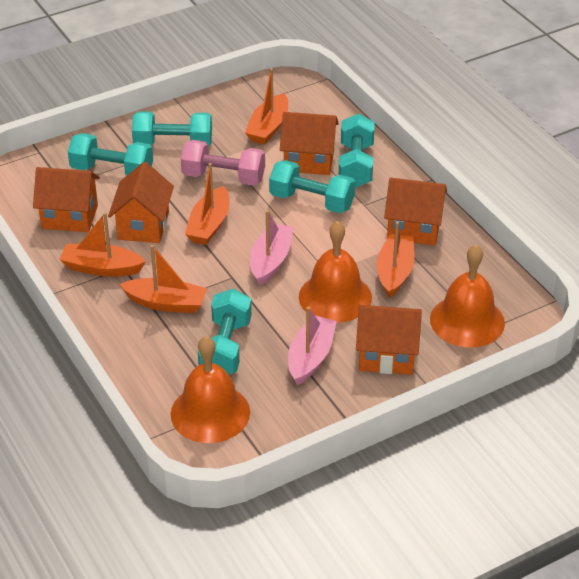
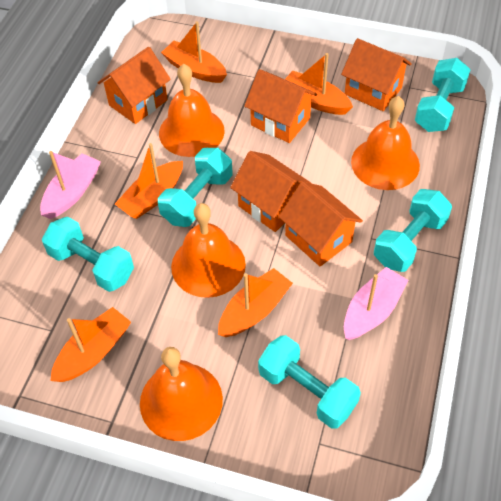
orange bell: [171,336,250,443] [299,221,372,323] [430,245,505,347] = 3 -> [140,347,223,441] [159,64,225,157] [171,203,246,298] [351,96,420,190] = 4
pink dumbbell: [181,140,265,186] = 1 -> none = 0

